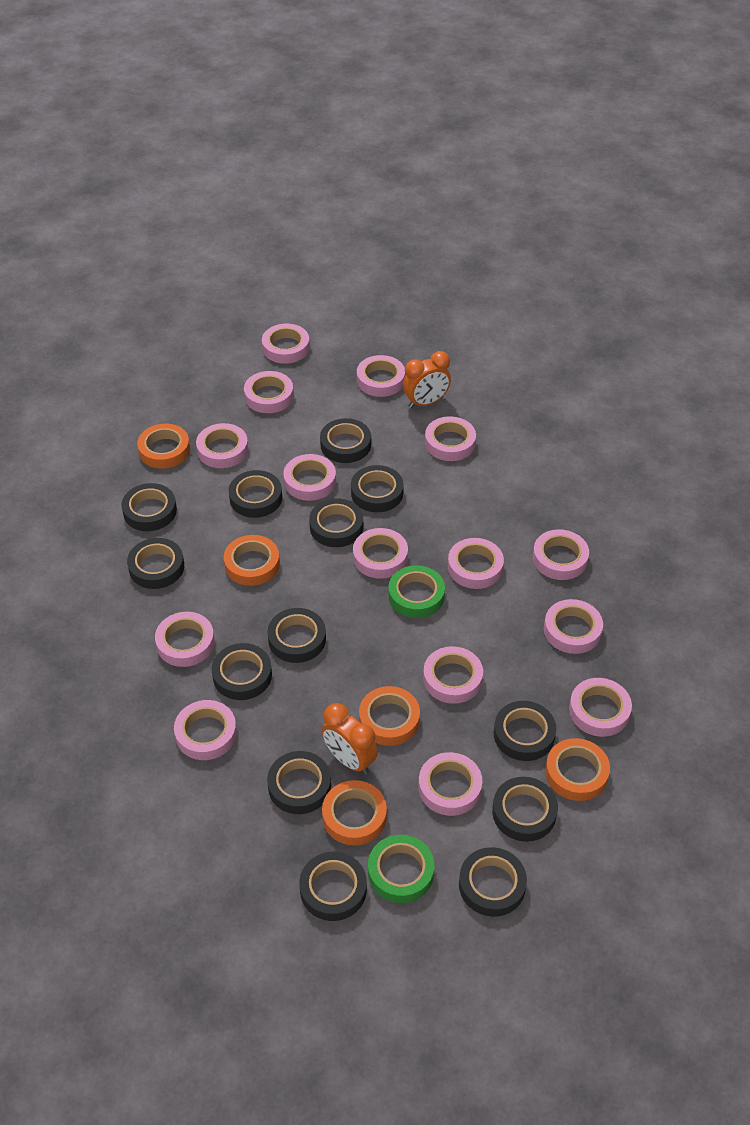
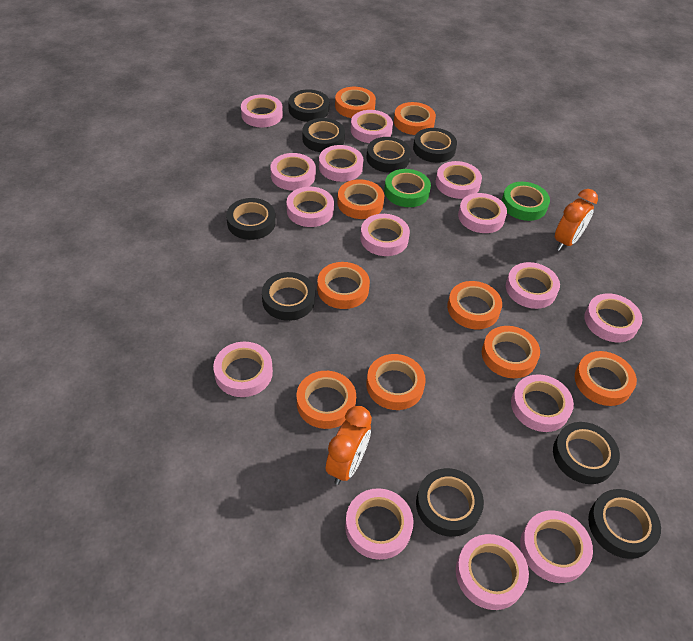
black tape: [122,483,177,531] [127,538,184,589] [212,643,272,700] [229,470,282,518] [267,608,326,663] [267,751,331,814] [299,851,367,921] [309,498,363,547] [320,418,371,463] [351,465,404,512] [459,847,527,917] [492,777,558,842] [494,701,556,761] = 13 -> [226,198,275,240] [262,272,315,321] [288,89,329,122] [302,118,345,152] [366,137,411,173] [413,128,457,163] [416,468,484,537] [553,422,620,484] [588,489,661,559] = 9
orange tape: [137,424,190,469] [224,535,280,586] [322,780,387,846] [359,686,420,746] [545,738,610,801] = 5 -> [297,371,356,429] [317,262,370,309] [335,87,376,118] [337,179,384,219] [366,354,426,410] [394,102,436,135] [447,281,502,329] [482,326,540,378] [575,351,637,406] = 9

